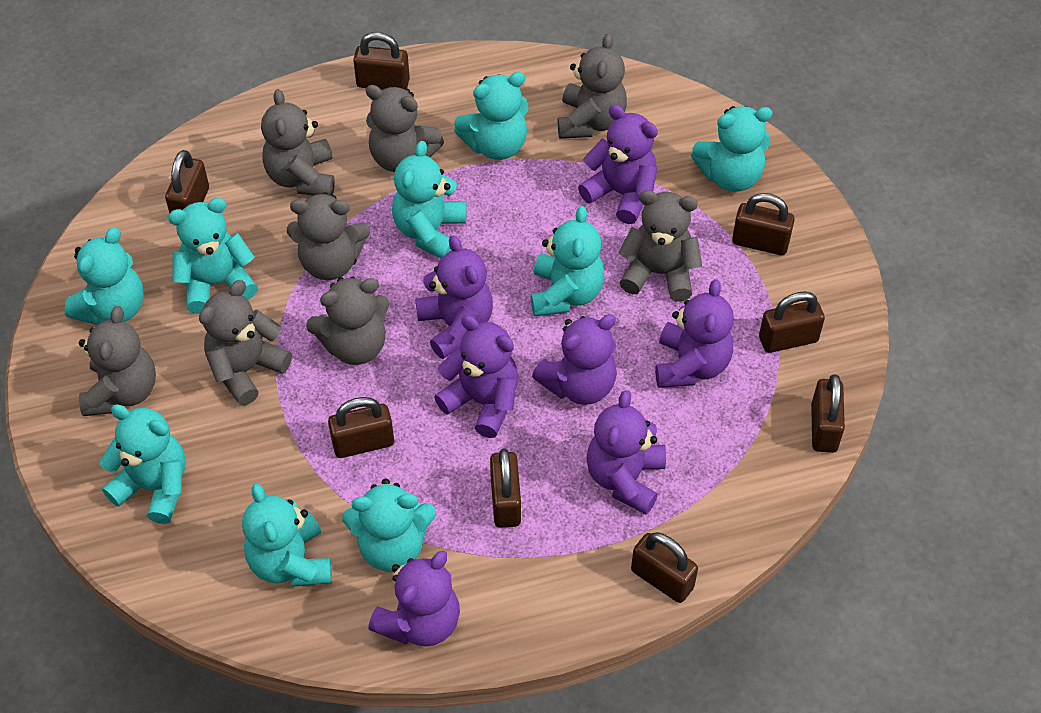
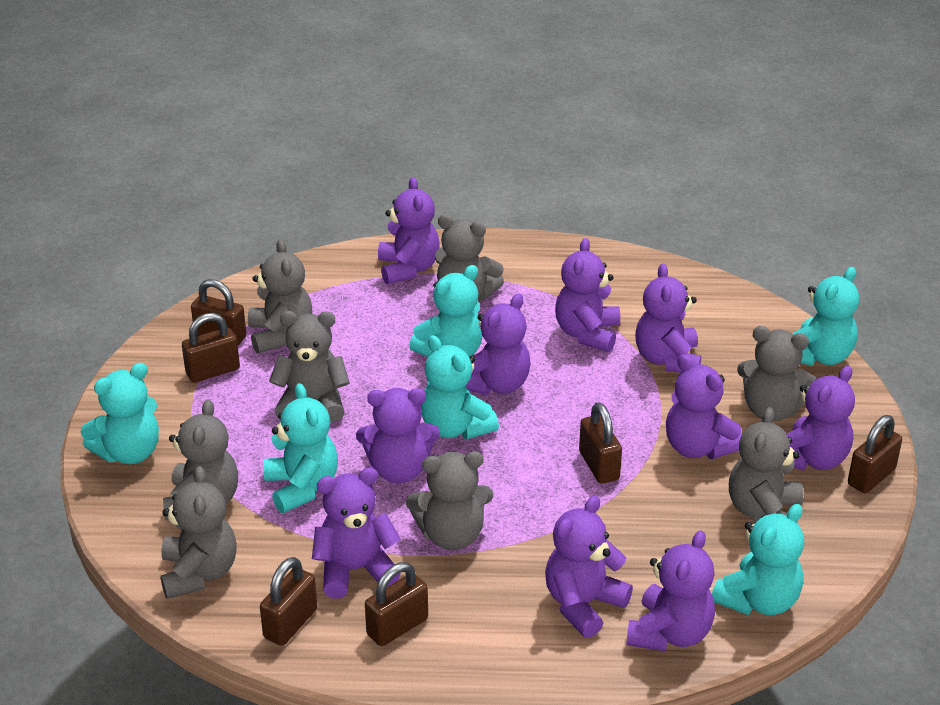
brown padlock: [165,150,209,213] [328,397,394,458] [353,32,410,90] [490,448,521,528] [631,532,698,603] [732,193,795,255] [759,291,825,353] [811,374,845,453] = 8 -> [182,313,240,382] [191,279,246,345] [260,557,317,646] [365,562,428,646] [579,402,622,484] [848,415,902,493] = 6
purple teddy bear: [368,551,460,647] [415,235,493,359] [434,315,518,438] [532,314,617,405] [578,105,658,224] [587,390,666,515] [655,279,734,388] = 7 -> [312,468,401,598] [356,388,440,483] [378,177,440,285] [466,294,531,395] [545,496,633,638] [555,238,620,352] [626,530,715,651] [635,263,701,373] [666,354,742,459] [786,366,855,471] = 10
turquoise teddy bear: [64,227,144,325] [100,404,185,524] [168,198,258,314] [242,483,332,587] [342,478,436,572] [392,141,467,259] [454,72,529,160] [531,206,604,317] [691,106,773,192] = 9 -> [81,363,159,464] [263,383,338,513] [409,265,482,357] [421,335,499,439] [712,504,804,615] [793,267,859,366] = 6

